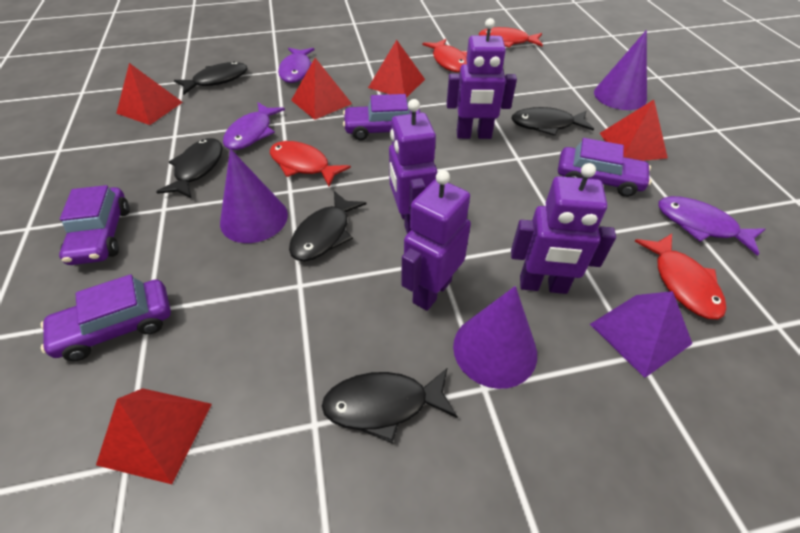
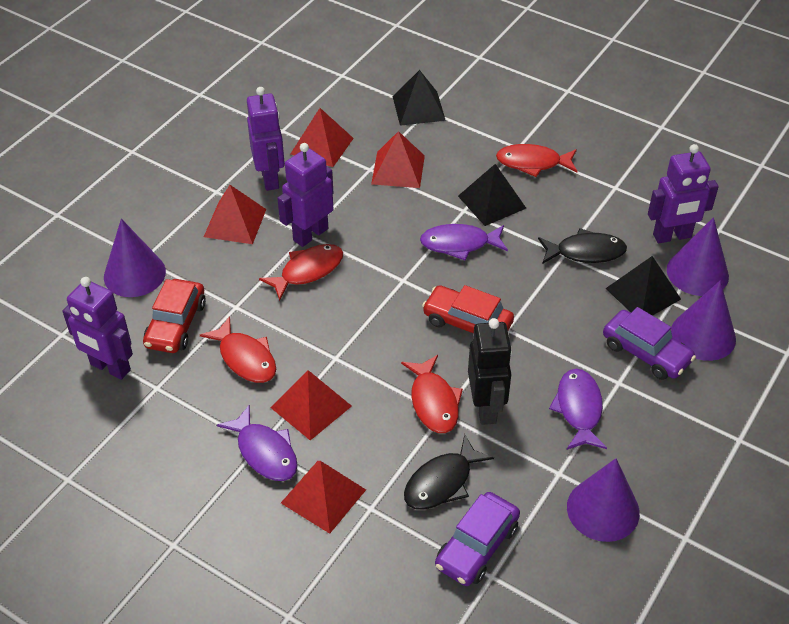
black fish: [156,138,222,199] [174,61,247,95] [289,191,366,261] [322,368,457,443] [511,107,594,136] = 5 -> [404,434,494,510] [538,228,627,264] = 2
black pyramid: none = 0 -> [393,70,446,126] [458,164,526,226] [605,256,681,316] = 3
black robot: none = 0 -> [468,318,512,425] = 1
purple car: [40,274,171,361] [59,185,130,265] [343,94,420,140] [558,138,652,197] = 4 -> [435,492,520,586] [603,307,696,380] = 2
purple cone: [220,149,288,243] [453,286,537,389] [594,30,647,110] = 3 -> [104,219,166,297] [567,458,640,542] [667,217,729,296] [671,281,736,361] = 4
purple pyramid: [590,291,692,378] = 1 -> none = 0
red car: none = 0 -> [143,279,206,353] [422,285,514,334] = 2

